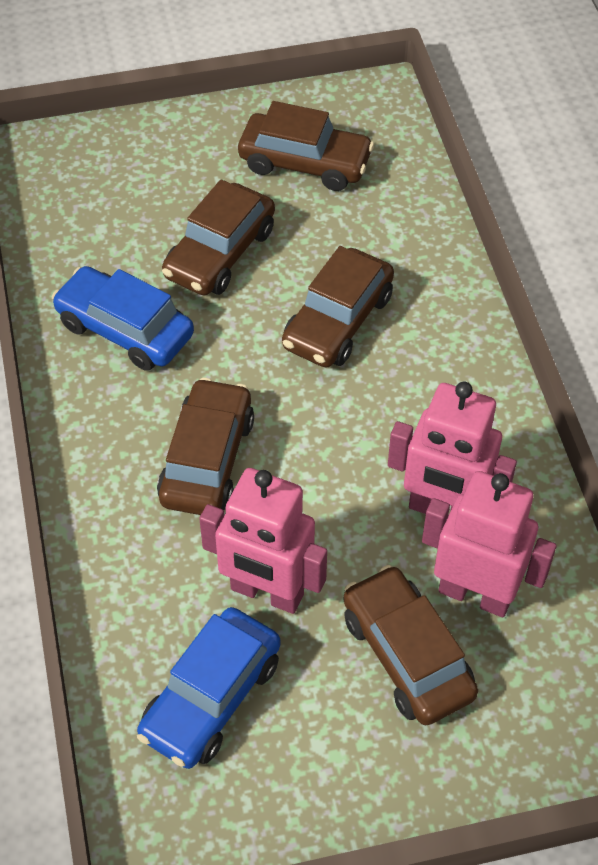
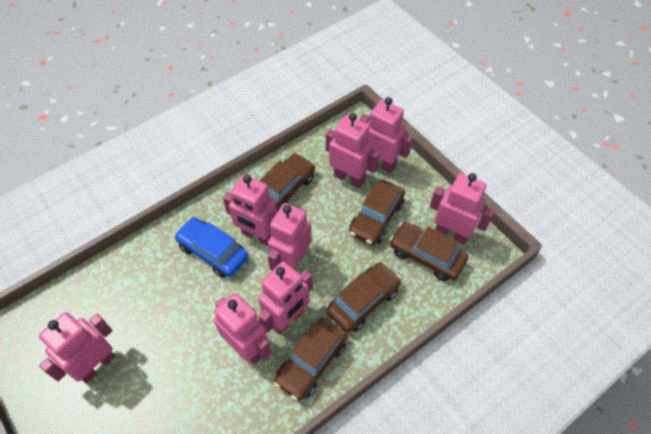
blue car: [52,266,194,371] [137,607,281,769] = 2 -> [174,217,248,278] = 1
pink robot: [199,468,327,614] [388,382,517,514] [422,471,557,617] = 3 -> [39,312,115,384] [214,293,271,364] [223,175,277,246] [258,262,313,335] [268,203,312,270] [326,113,380,188] [360,97,413,174] [430,173,494,245] = 8

